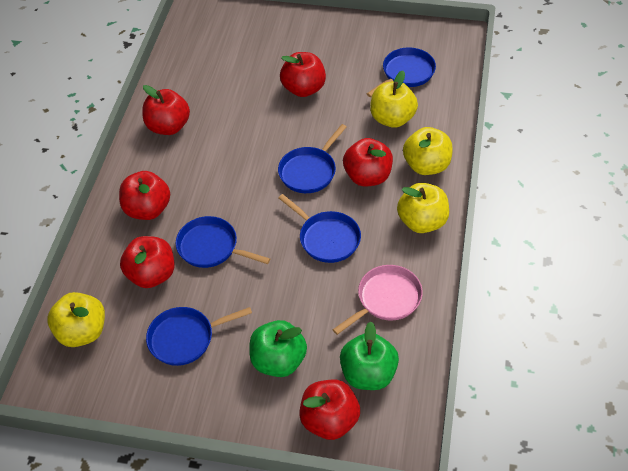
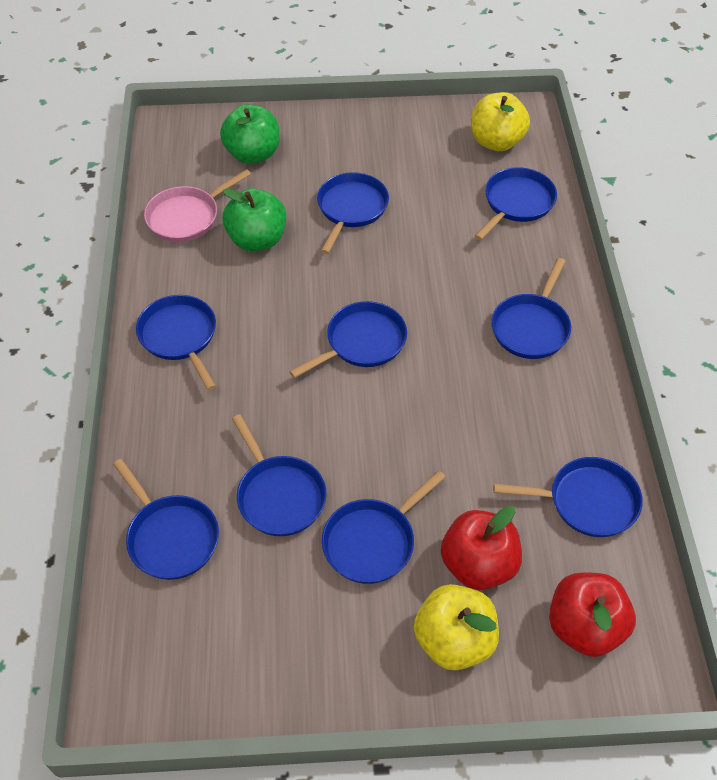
blue pan: [146,307,252,366] [176,216,270,268] [278,124,347,193] [279,194,361,263] [367,47,436,97] = 5 -> [113,459,219,580] [136,295,216,391] [232,414,327,536] [289,301,407,378] [317,172,389,254] [322,470,446,584] [475,167,557,240] [491,258,571,359] [494,457,643,537] = 9
red apple: [119,171,170,220] [120,236,174,288] [142,85,190,135] [280,52,326,97] [299,380,360,440] [343,138,393,186] = 6 -> [441,506,522,590] [549,573,636,657] = 2
yellow apple: [47,292,105,347] [370,71,418,128] [397,183,449,233] [403,127,453,175] = 4 -> [414,584,499,671] [471,92,530,151] = 2

